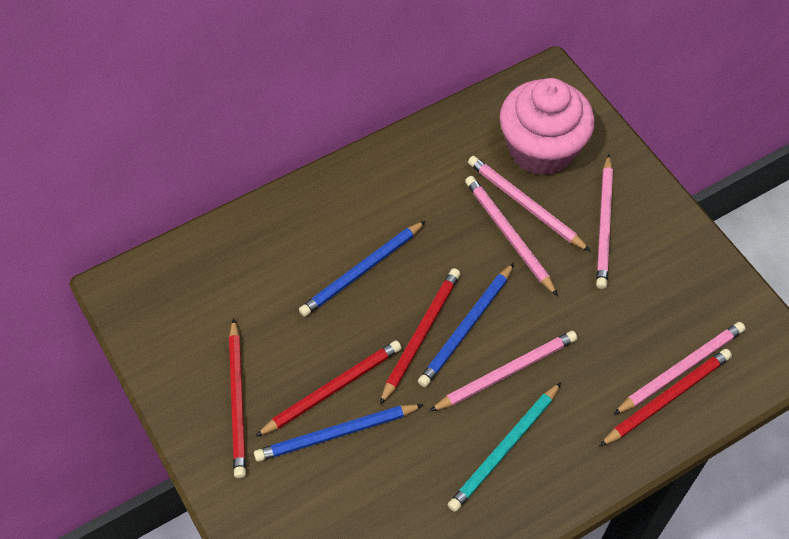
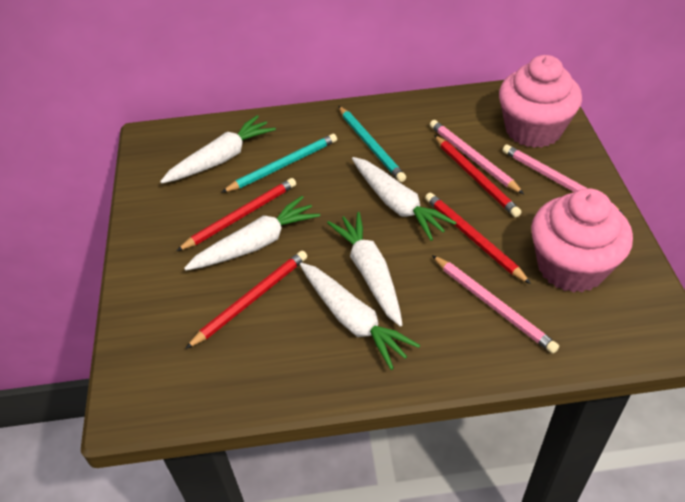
blue pencil: [254,404,424,462] [299,221,425,317] [418,263,514,387] = 3 -> none = 0
pink cupcake: [500,78,594,176] = 1 -> [499,55,582,148] [531,189,633,293] = 2
pink pencil: [430,331,578,411] [465,176,558,296] [468,156,590,251] [596,154,613,289] [613,322,745,415] = 5 -> [430,120,524,194] [432,255,559,354] [502,144,624,214] = 3
turquoise pencil: [448,382,561,512] = 1 -> [221,134,337,193] [339,106,406,182] = 2
white carrot: none = 0 -> [160,115,276,184] [184,196,320,271] [300,263,420,370] [327,212,403,326] [352,157,457,241] = 5

